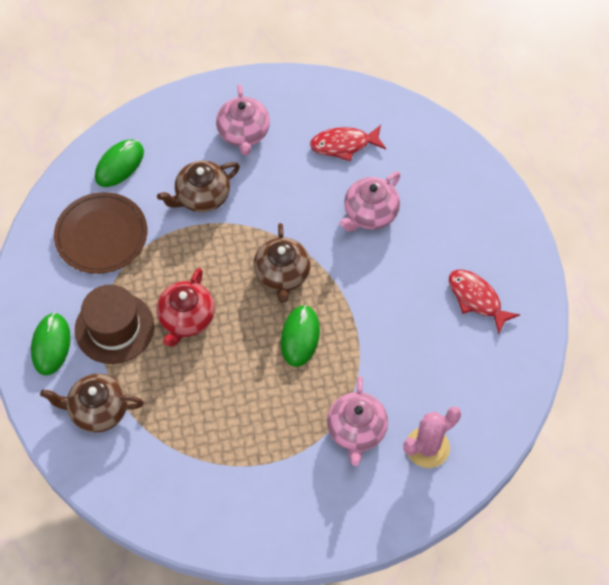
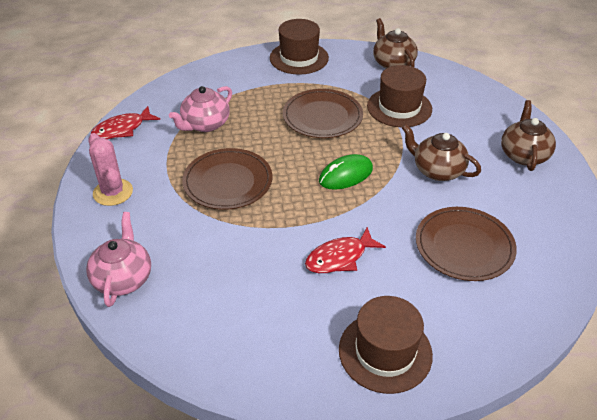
brown hat: [75,284,154,364] = 1 -> [270,19,329,75] [339,296,433,394] [367,65,432,127] = 3
brown plate: [54,192,147,274] = 1 -> [182,148,272,210] [283,89,363,138] [416,207,517,281] = 3
green mouse: [31,313,71,375] [95,139,144,187] [281,305,320,367] = 3 -> [319,154,373,190] = 1
pink teapot: [216,84,270,155] [327,376,388,466] [339,171,401,231] = 3 -> [86,212,151,307] [169,86,232,132] = 2
red teapot: [156,268,215,347] = 1 -> none = 0

